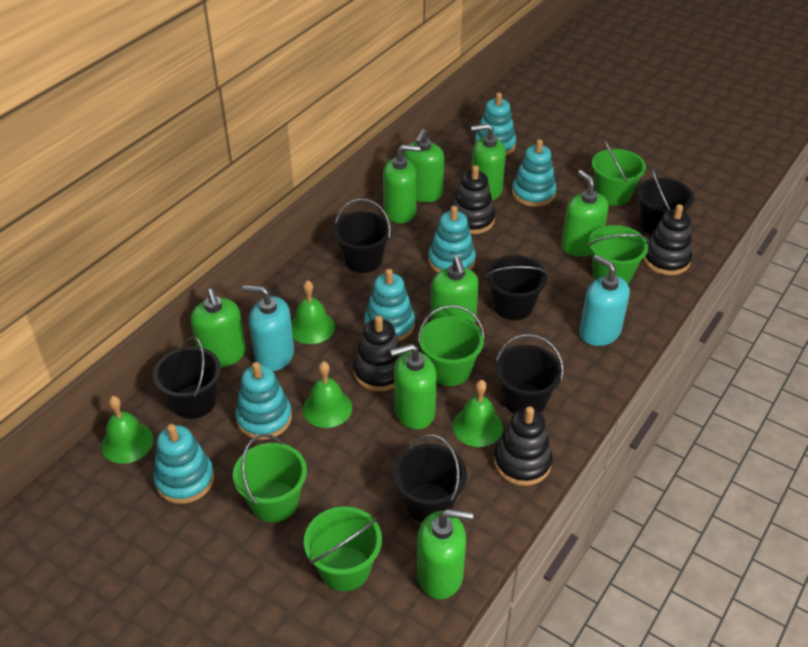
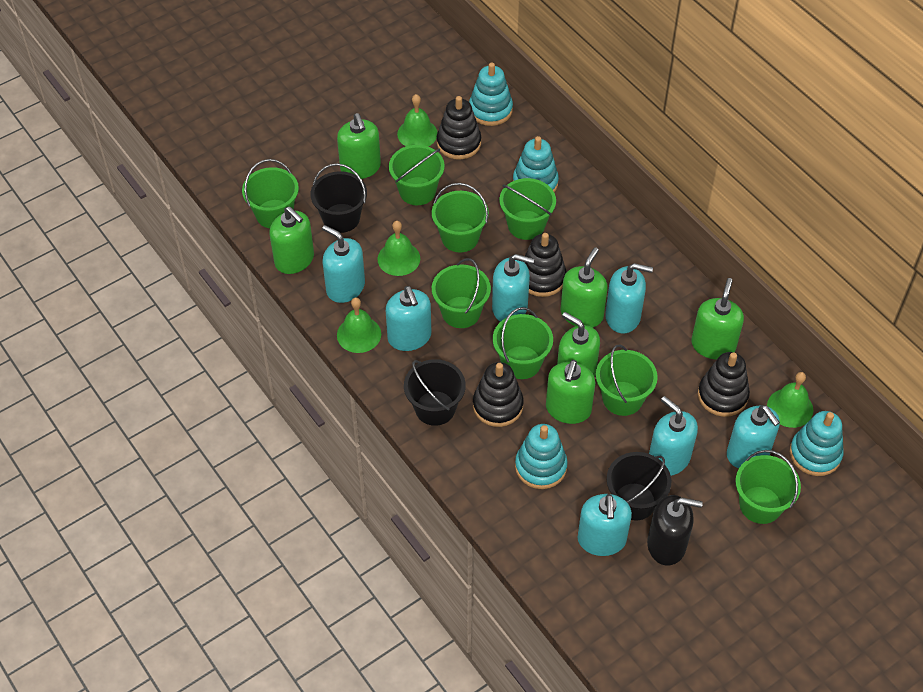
black bucket: [153,336,221,419] [333,199,391,273] [393,435,467,522] [485,255,548,320] [495,334,564,414] [637,168,694,235] = 6 -> [311,163,367,233] [404,359,466,426] [607,452,671,521] = 3
black soap dispenser: none = 0 -> [647,495,703,565] = 1
green bucket: [233,434,307,522] [304,506,382,591] [418,305,485,386] [588,225,650,284] [592,140,646,206] = 5 -> [242,159,299,228] [389,145,445,205] [432,183,489,253] [432,258,491,328] [493,307,553,379] [499,178,556,240] [596,345,658,416] [735,450,801,524] = 8
green soap dispenser: [190,289,246,367] [383,145,421,223] [390,344,437,429] [404,129,444,202] [417,509,473,599] [430,257,479,324] [471,123,506,200] [561,170,609,257] = 8 -> [269,207,314,274] [337,113,381,179] [546,360,595,424] [557,312,600,377] [561,247,608,328] [691,278,744,360] = 6
turquoise soap dispenser: [242,285,294,371] [579,255,630,346] = 2 -> [322,225,365,303] [386,286,431,351] [492,254,534,322] [578,494,632,556] [605,263,653,333] [649,396,698,476] [727,405,780,468] = 7
turquoise stacking toy: [153,424,214,504] [235,362,292,440] [364,269,415,341] [428,206,476,273] [474,92,516,156] [512,139,556,207] = 6 -> [469,63,513,126] [513,136,559,192] [515,424,568,489] [790,411,844,476] = 4

